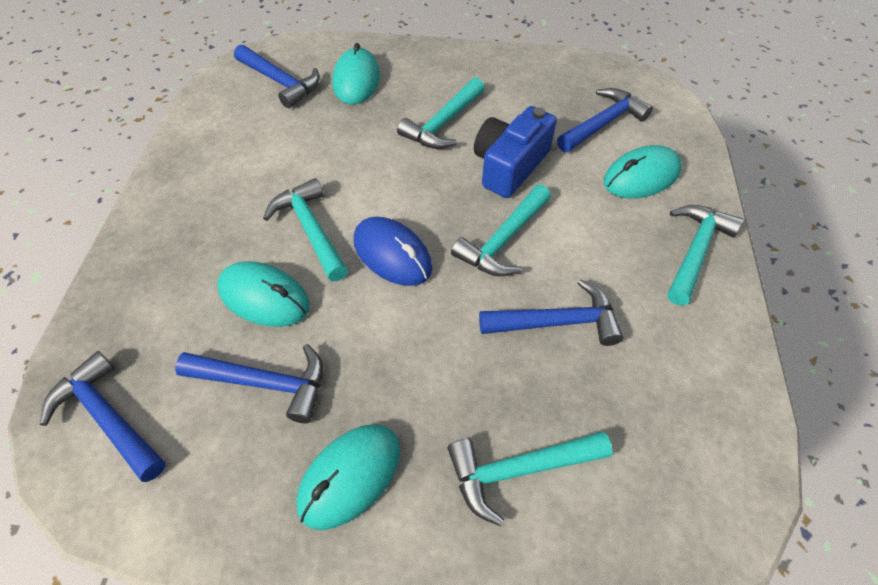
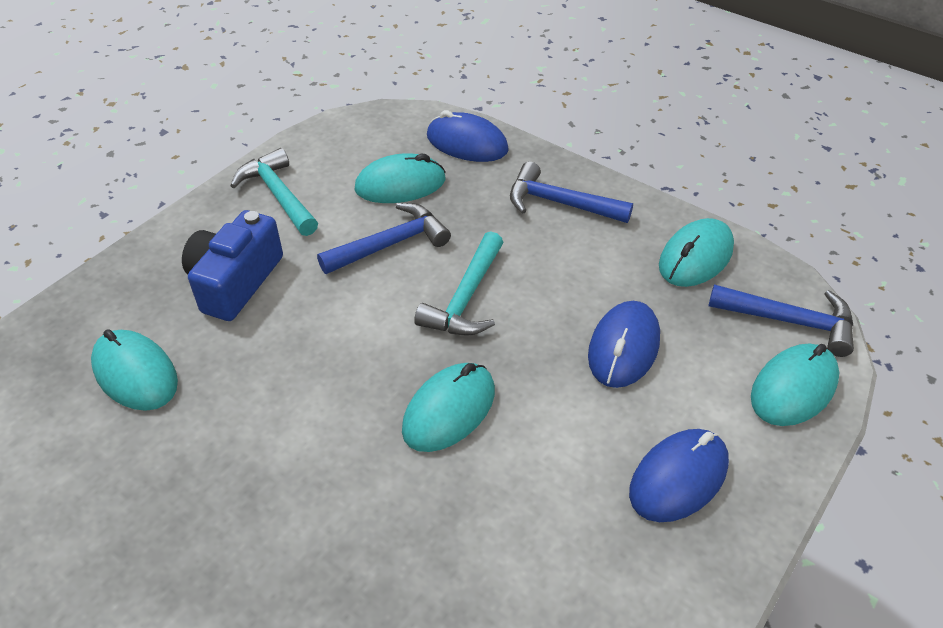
blue hammer: [40,351,166,482] [175,344,323,423] [234,45,320,108] [479,279,623,346] [557,88,653,152] = 5 -> [317,203,451,274] [510,161,633,223] [709,284,854,357] = 3
blue mouse: [354,217,432,286] = 1 -> [427,110,509,162] [588,301,660,388] [629,429,729,522] = 3
turquoise hammer: [263,178,348,281] [397,78,485,149] [447,432,613,526] [451,184,551,276] [667,205,743,305] = 5 -> [230,148,318,236] [414,231,504,336] = 2
turquoise mouse: [217,261,310,327] [296,424,400,530] [332,43,380,105] [604,145,682,198] = 4 -> [91,329,178,411] [355,153,446,203] [402,363,495,452] [659,218,734,287] [751,344,839,426] = 5

